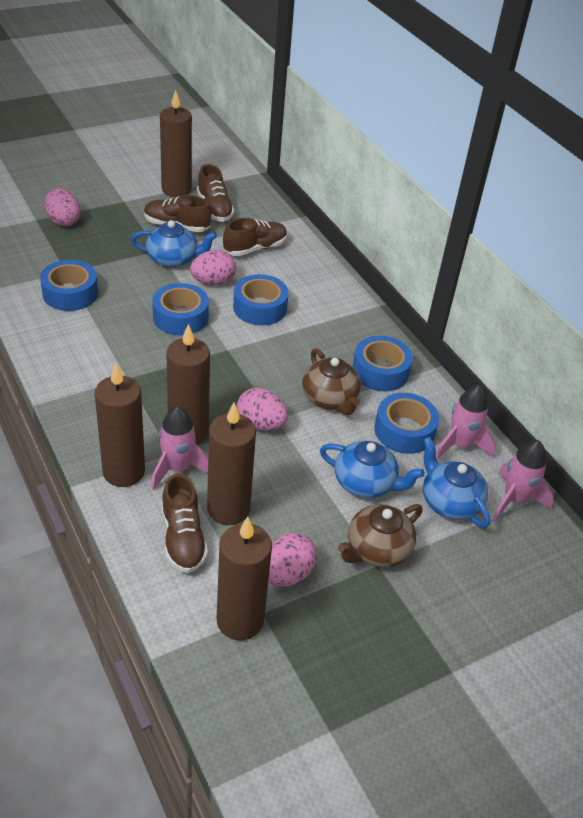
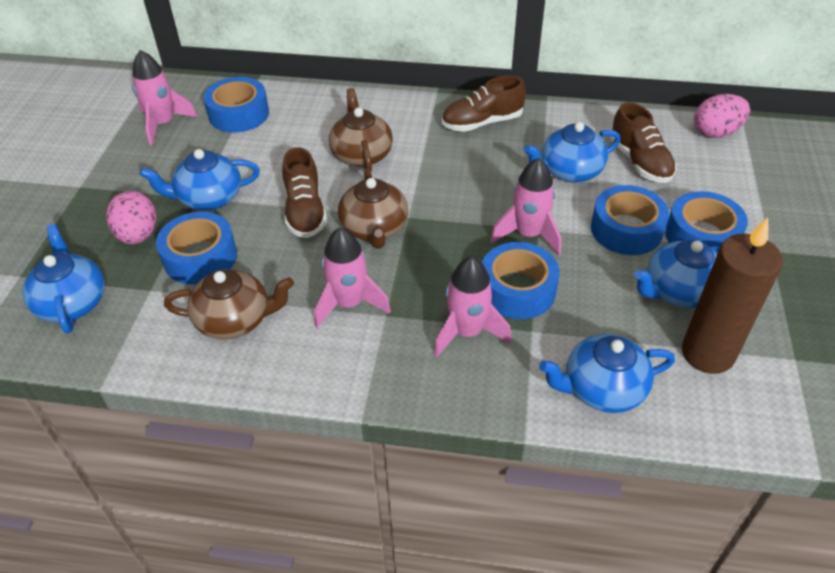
blue teapot: [131,220,217,268] [320,441,425,498] [423,437,490,528] = 3 -> [22,224,105,334] [140,149,260,210] [524,122,621,183] [539,334,675,413] [634,240,720,308] = 5
brown candle: [95,363,145,487] [160,90,192,197] [166,324,210,445] [207,402,256,525] [217,517,272,641] = 5 -> [682,217,783,374] = 1
brown shoe: [144,195,211,232] [162,474,208,573] [197,164,234,222] [223,218,287,256] = 4 -> [282,147,327,238] [442,75,526,132] [610,102,676,183] = 3
brown teapot: [302,348,361,415] [338,504,423,567] = 2 -> [164,269,294,340] [329,88,393,171] [338,168,408,249] = 3
pink egg: [45,188,81,227] [190,250,236,285] [237,388,288,431] [268,533,317,587] = 4 -> [106,191,157,244] [694,94,750,138] = 2
pink rocket: [151,406,208,490] [436,385,496,459] [493,440,553,520] = 3 -> [132,50,197,145] [315,227,391,328] [434,256,511,358] [490,158,561,256] = 4

